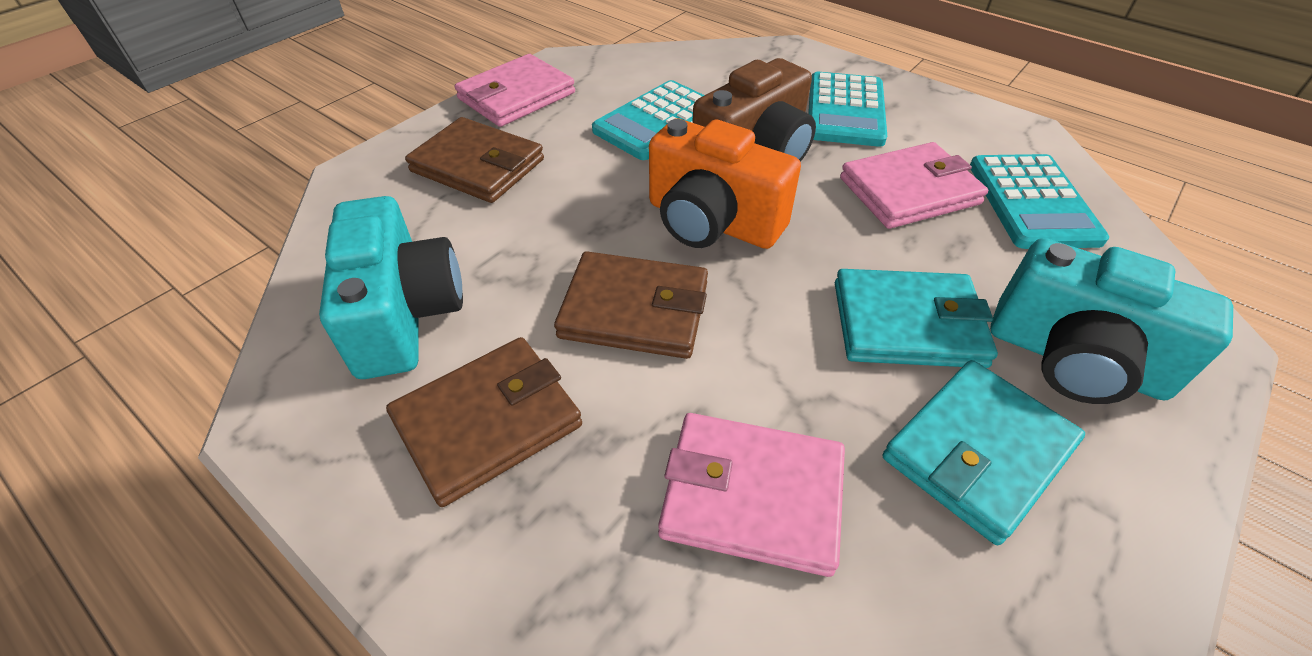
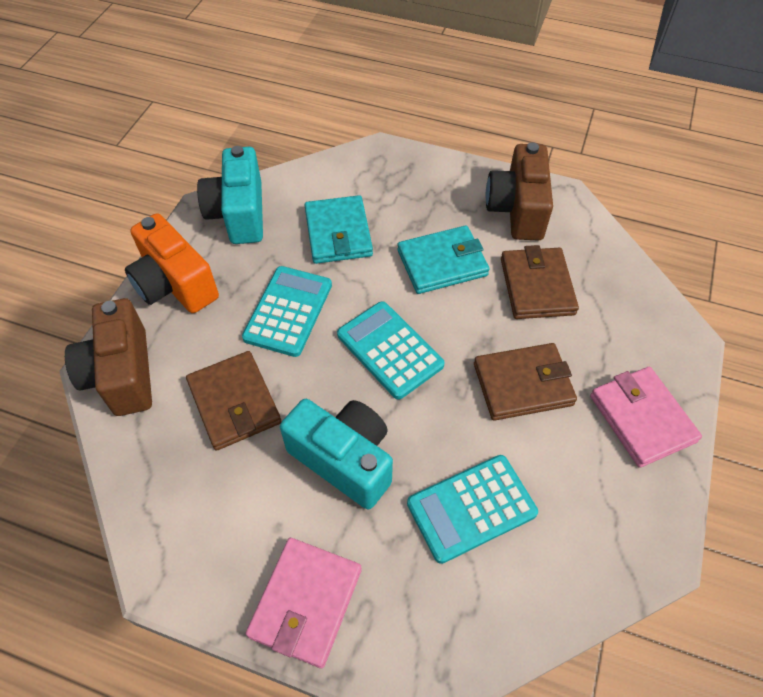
brown camera: [692,58,816,162] = 1 -> [65,298,152,416] [486,142,553,241] = 2
pink wallet: [455,54,575,127] [658,413,845,577] [840,142,988,229] = 3 -> [246,538,362,668] [590,367,702,468] = 2

